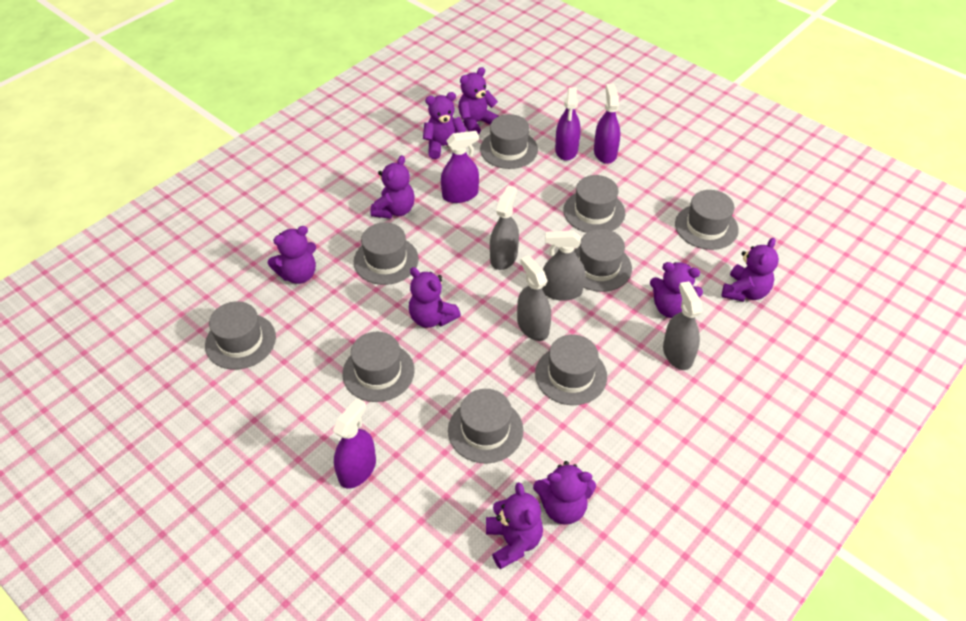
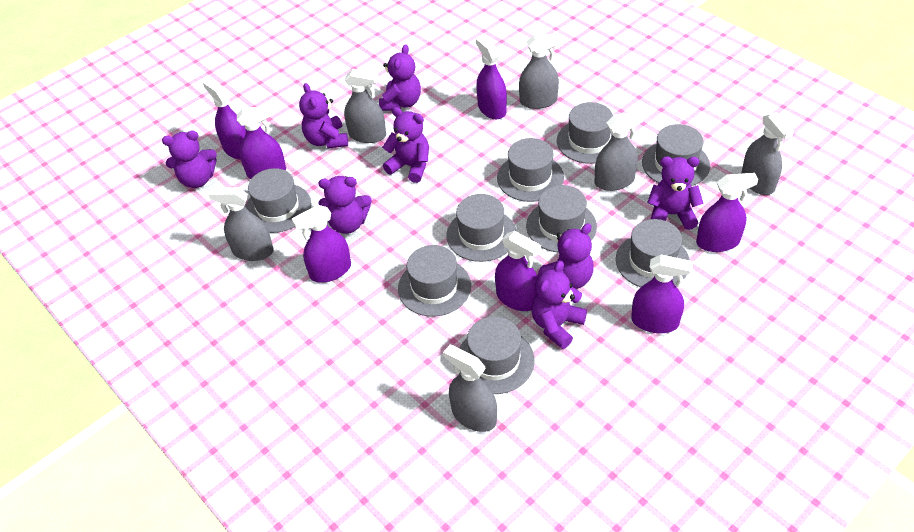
grey spray bottle: [490,186,519,270] [517,255,551,341] [542,231,586,301] [663,281,702,370] = 4 -> [208,188,274,261] [344,69,386,143] [443,345,497,432] [519,34,560,109] [595,111,644,191] [741,112,794,195] = 6
purple spray bottle: [333,398,376,489] [441,131,479,203] [555,87,581,161] [594,84,621,164] = 4 -> [203,79,246,159] [237,106,286,179] [292,205,351,283] [476,36,507,119] [495,231,541,311] [631,255,693,333] [696,173,758,252] = 7
purple teddy bear: [268,226,316,284] [370,155,415,219] [409,267,461,328] [423,92,467,159] [458,67,499,134] [486,482,543,569] [533,461,596,525] [650,262,703,318] [722,238,779,302] = 9 -> [162,130,217,188] [299,83,348,149] [318,176,372,234] [379,44,421,111] [382,107,429,183] [531,261,587,349] [537,223,594,289] [647,156,704,230] = 8

